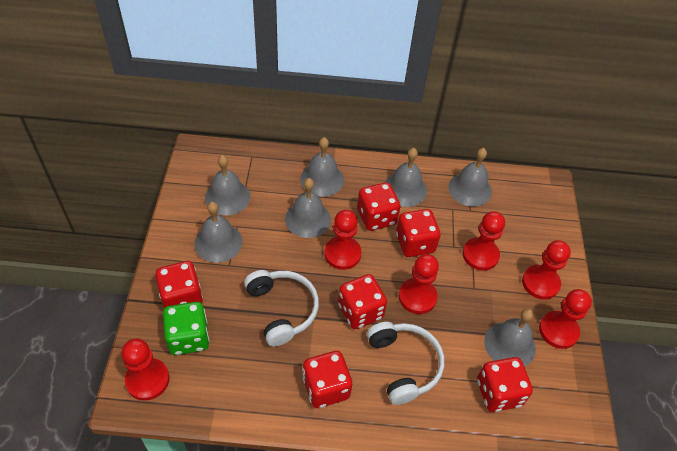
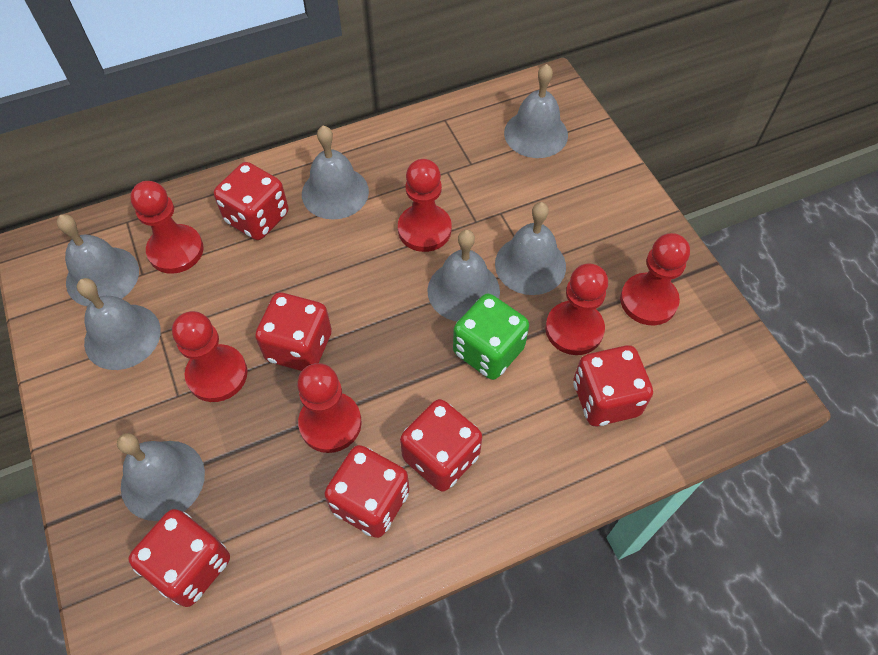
white headphones: [244,270,319,346] [367,322,444,405] = 2 -> none = 0

